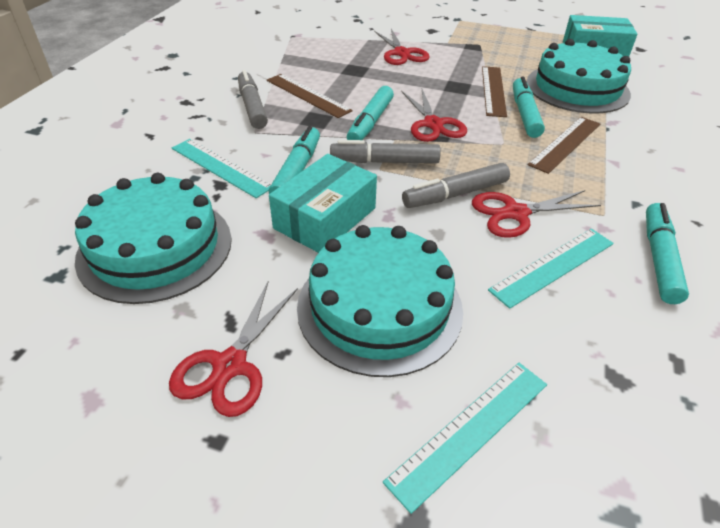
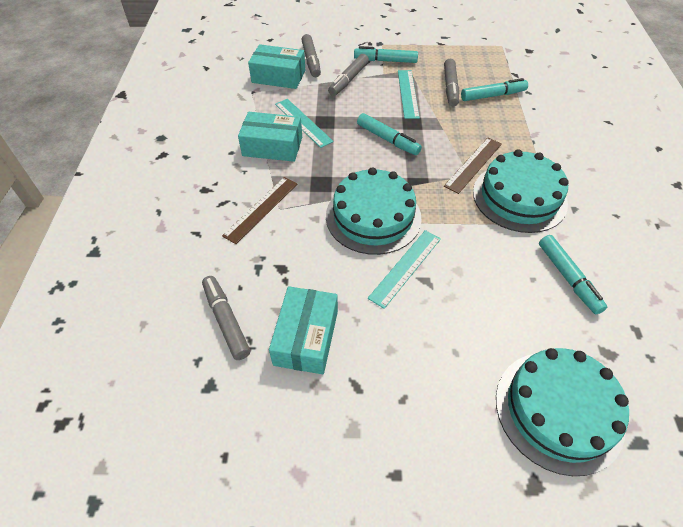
brown ruler: [267,74,353,118] [482,66,507,117] [528,117,600,174] = 3 -> [222,177,297,244] [444,138,502,194] = 2
grey marker: [238,70,268,129] [330,140,441,164] [402,163,510,208] = 3 -> [202,276,250,360] [301,34,321,77] [328,54,369,96] [444,59,459,106] = 4
red scissors: [169,281,298,417] [374,29,430,65] [402,89,467,142] [472,190,601,238] = 4 -> none = 0
turquoise box: [269,154,377,253] [563,15,637,57] = 2 -> [238,112,302,162] [248,44,305,89] [269,286,338,374] = 3

